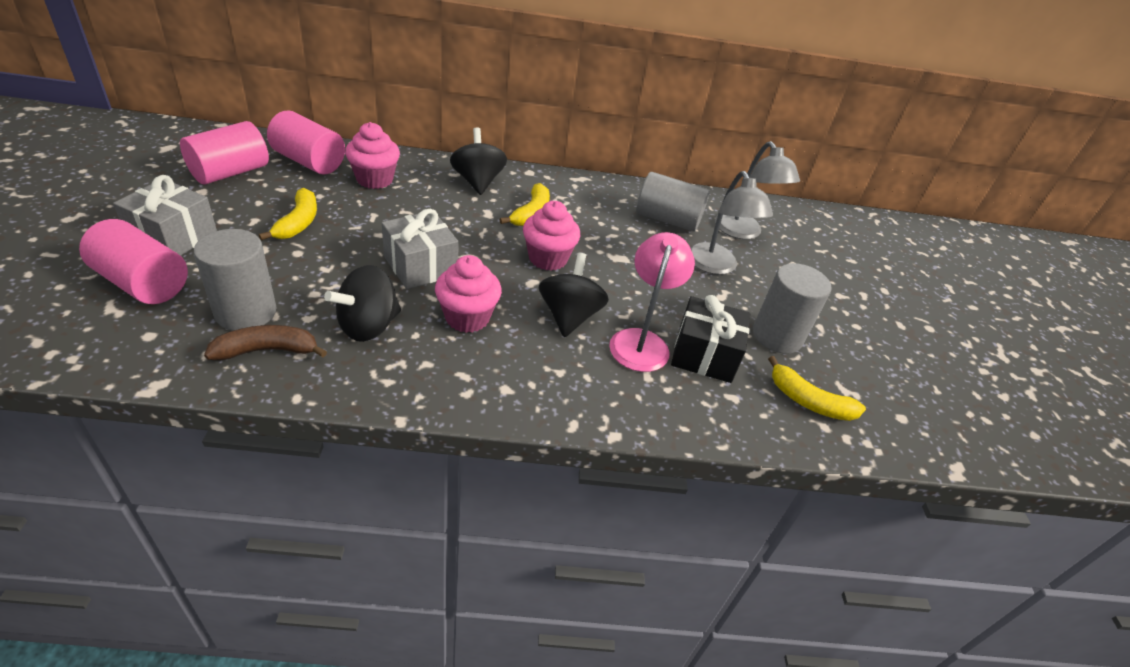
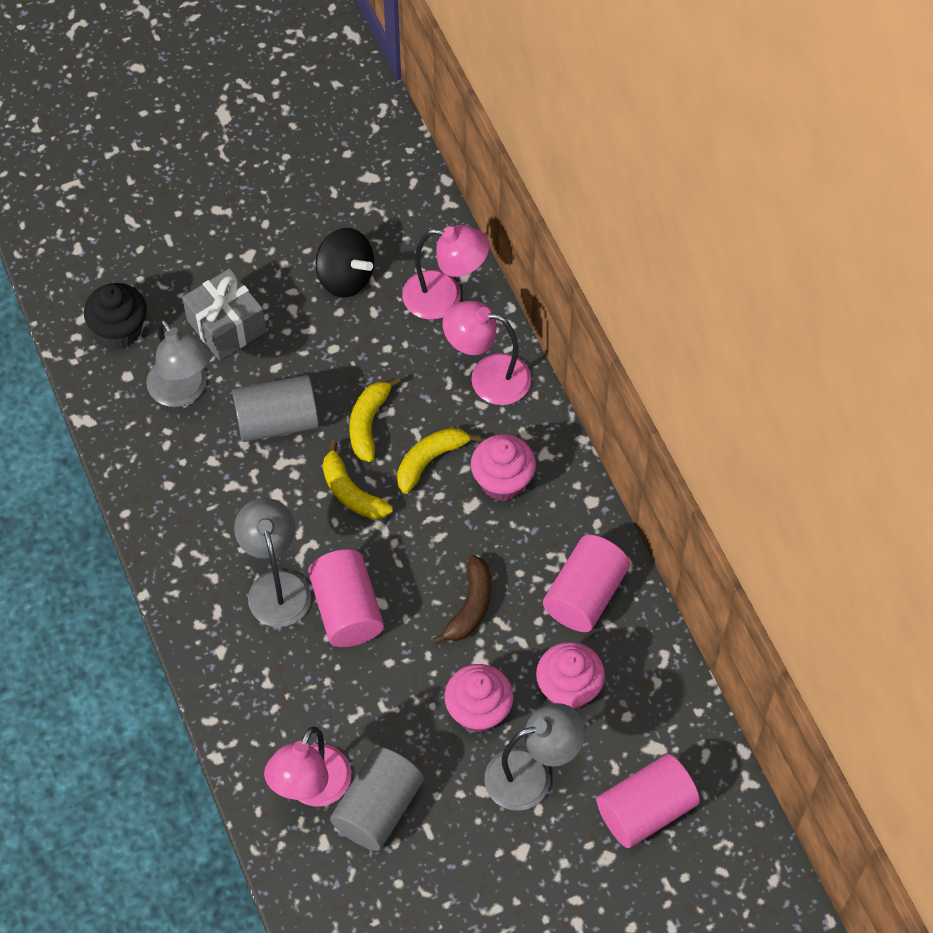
black cupcake: none = 0 -> [84,283,147,348] = 1
black gift: [671,295,750,383] = 1 -> none = 0
black spinning top: [324,265,401,342] [450,127,507,195] [539,253,609,337] = 3 -> [315,228,374,297] = 1
grey cylinder: [194,229,276,331] [637,172,710,232] [753,263,832,354] = 3 -> [232,375,319,442] [330,747,424,851] = 2
grey gift: [113,175,217,256] [382,209,459,289] = 2 -> [182,268,266,360] = 1
grey lamp: [690,171,773,275] [715,141,800,239] = 2 -> [146,319,212,407] [234,498,311,627] [484,703,585,811] = 3
pink lamp: [609,232,695,372] = 1 -> [264,727,351,806] [402,225,490,320] [442,301,531,405] = 3

